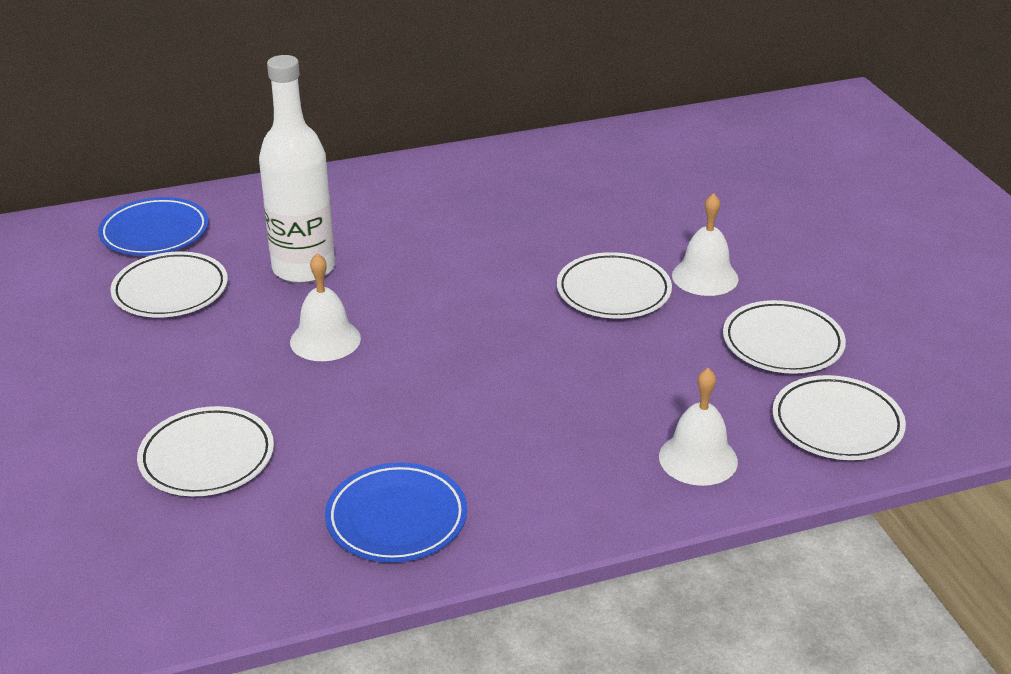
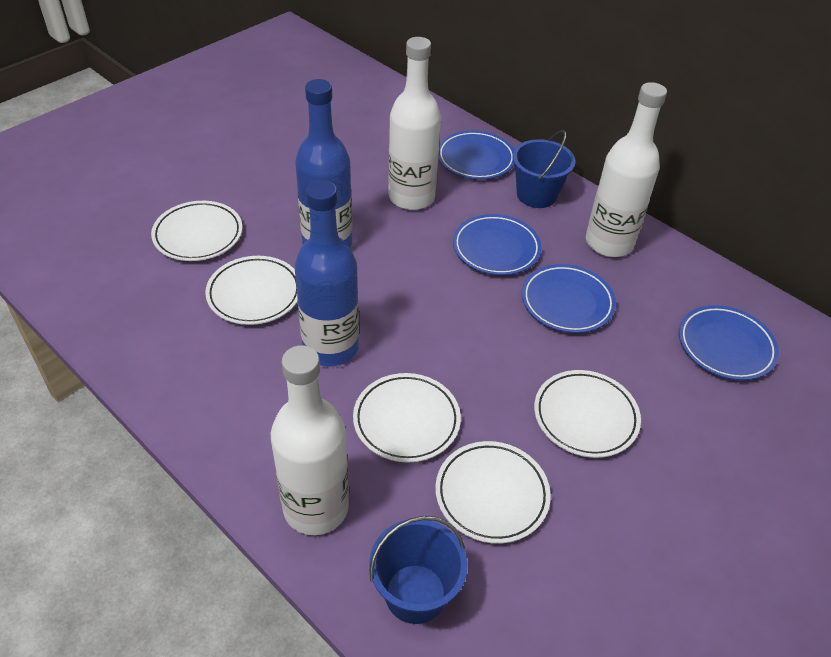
blue bottle: none = 0 -> [295,79,352,247] [295,180,359,366] = 2
blue bucket: none = 0 -> [369,516,467,624] [512,130,575,208] = 2
blue plate: [98,197,209,256] [325,462,467,563] = 2 -> [438,130,514,179] [453,214,542,275] [522,264,616,333] [679,305,779,380] = 4
white bell: [290,253,361,361] [659,368,738,486] [672,193,738,296] = 3 -> none = 0
white bottle: [259,55,335,283] = 1 -> [271,345,349,535] [388,37,441,210] [586,82,667,257] = 3

